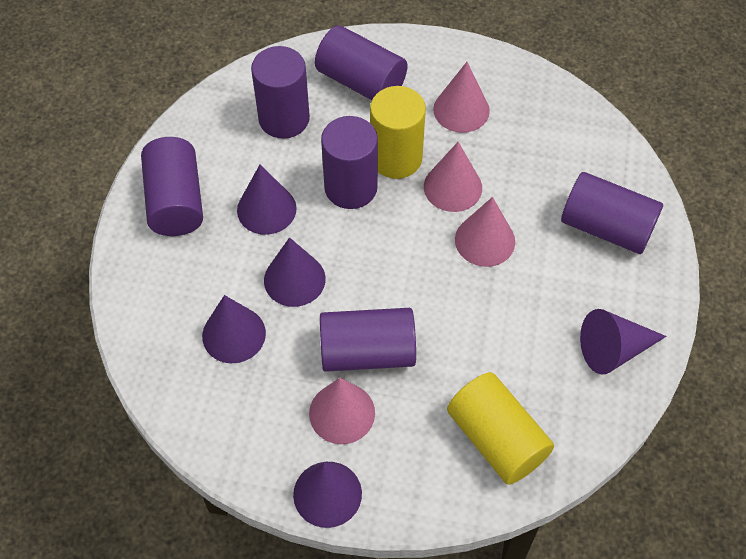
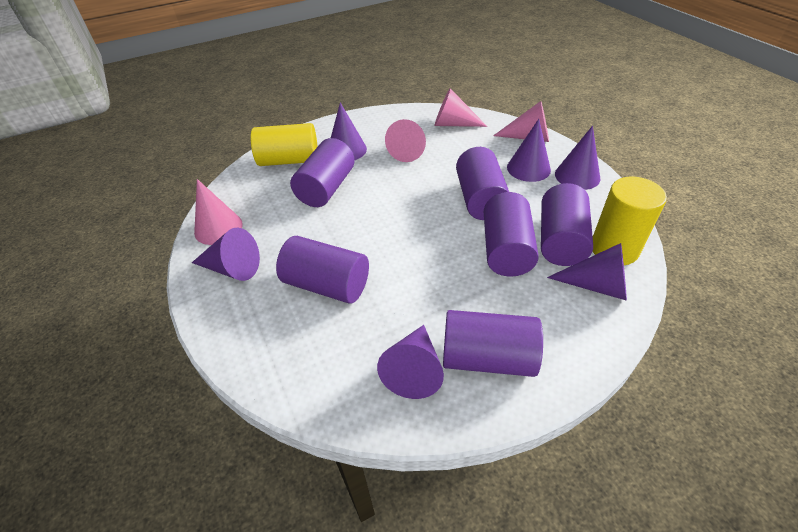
purple cone: [202,295,266,363] [237,165,297,235] [264,237,326,307] [293,462,362,528] [580,309,666,374] = 5 -> [192,228,260,281] [331,102,367,160] [377,325,444,399] [507,119,551,182] [547,243,627,301] [555,126,600,190] = 6

